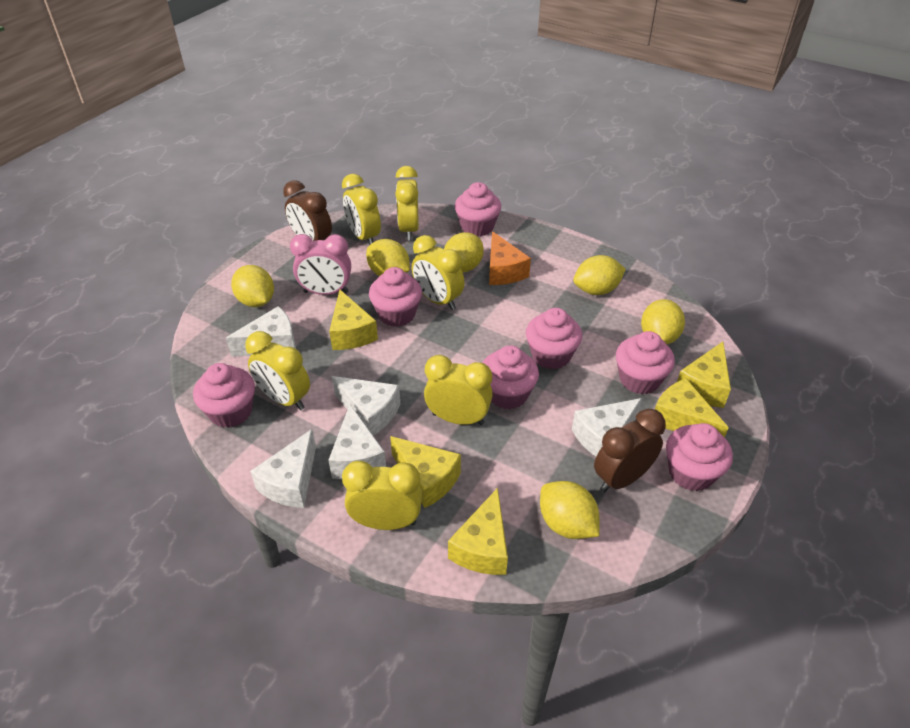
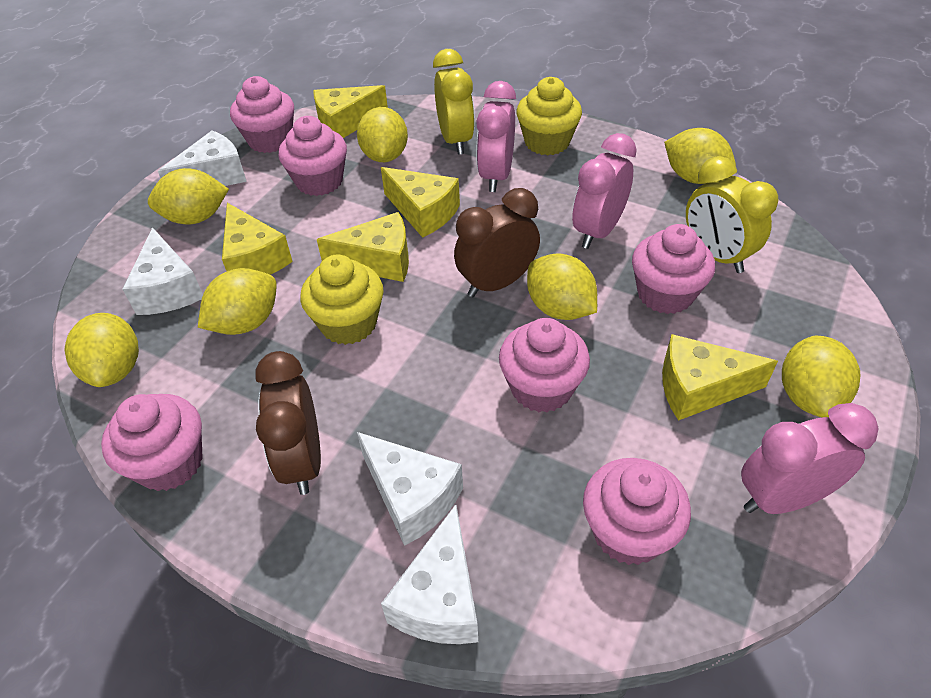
orange cheese: [489,231,531,285] = 1 -> none = 0
pink clock: [290,234,351,295] = 1 -> [476,81,516,192] [572,133,637,249] [741,403,879,514] = 3
pink cupcake: [193,363,255,428] [369,267,422,327] [455,182,501,236] [482,345,539,409] [526,308,582,369] [616,331,675,394] [666,423,733,491] = 7 -> [101,394,203,491] [230,76,294,153] [279,116,347,196] [499,318,590,413] [583,458,691,565] [632,224,715,314] = 6
white cheese: [226,306,296,357] [250,429,316,508] [328,405,386,479] [332,376,400,435] [572,398,642,456] = 5 -> [123,227,203,315] [158,130,247,186] [357,432,463,546] [381,504,478,644] = 4
yellow clock: [245,331,310,410] [342,174,381,245] [342,461,422,530] [395,166,419,240] [412,235,465,310] [424,355,493,425] = 6 -> [433,49,475,155] [686,156,778,273] = 2
yellow cupcake: none = 0 -> [300,255,384,345] [517,77,582,156] = 2
yellow lemon: [231,265,274,307] [366,239,410,276] [444,232,484,273] [540,481,600,539] [573,255,626,295] [641,299,685,345] = 6 -> [65,313,139,387] [148,168,229,224] [198,268,277,335] [357,107,408,162] [527,253,597,320] [664,128,736,184] [782,335,861,417] = 7

